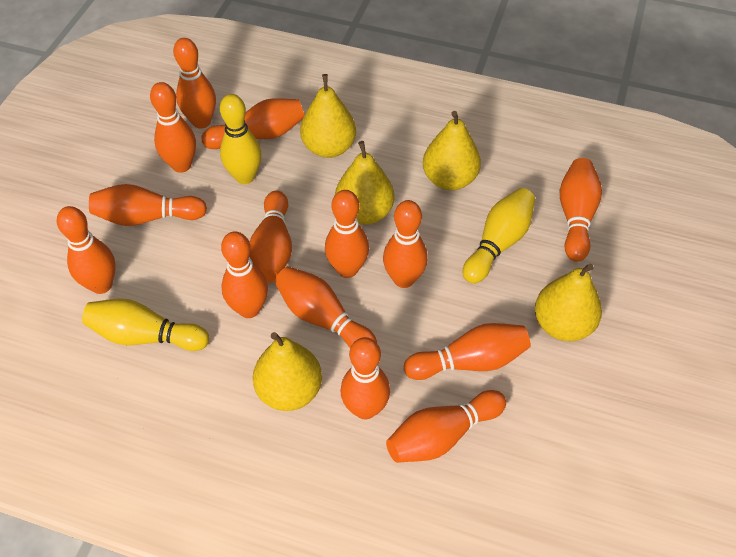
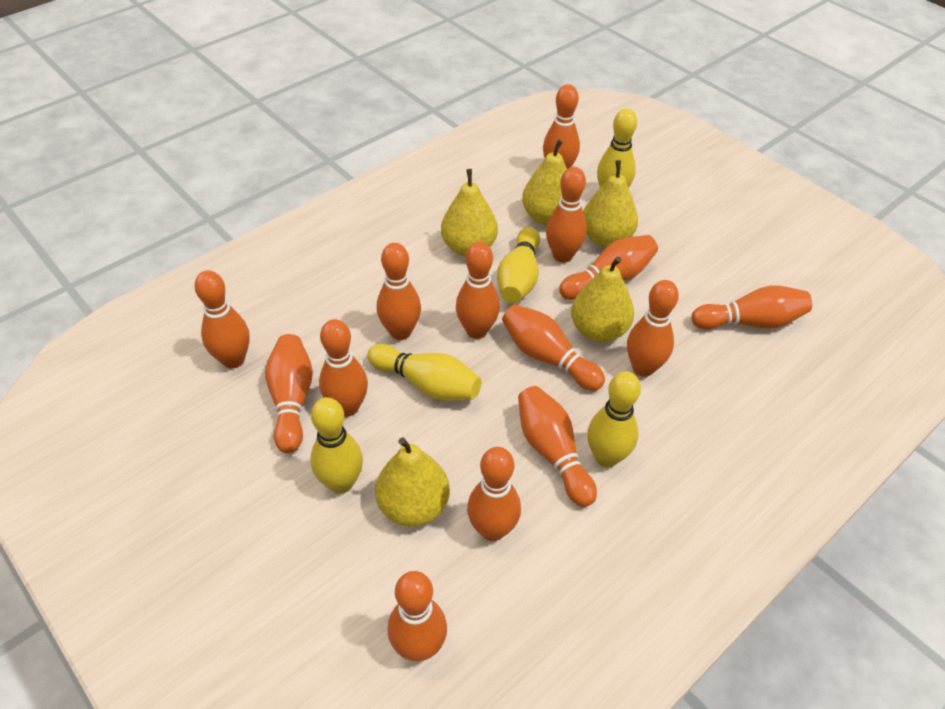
yellow bowling pin: [82,298,209,351] [220,94,262,184] [463,188,535,284] = 3 -> [310,397,363,494] [367,344,481,401] [497,227,540,303] [587,371,641,467] [597,108,637,188] = 5

